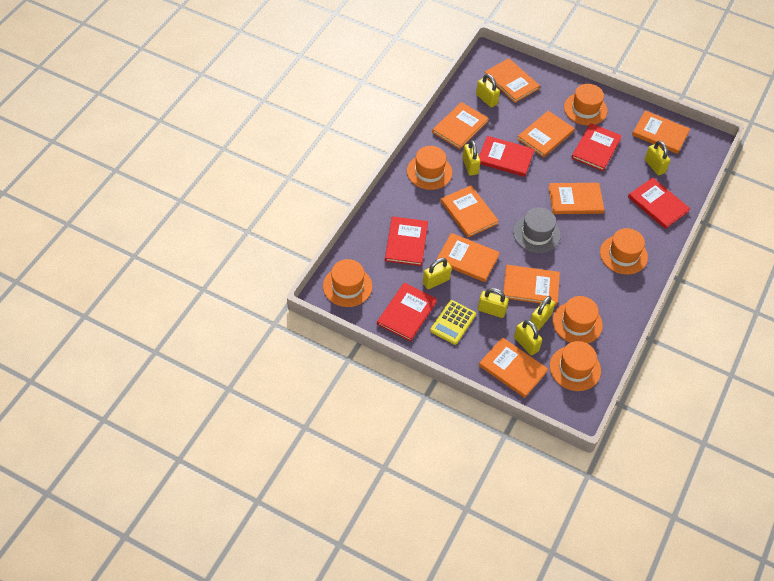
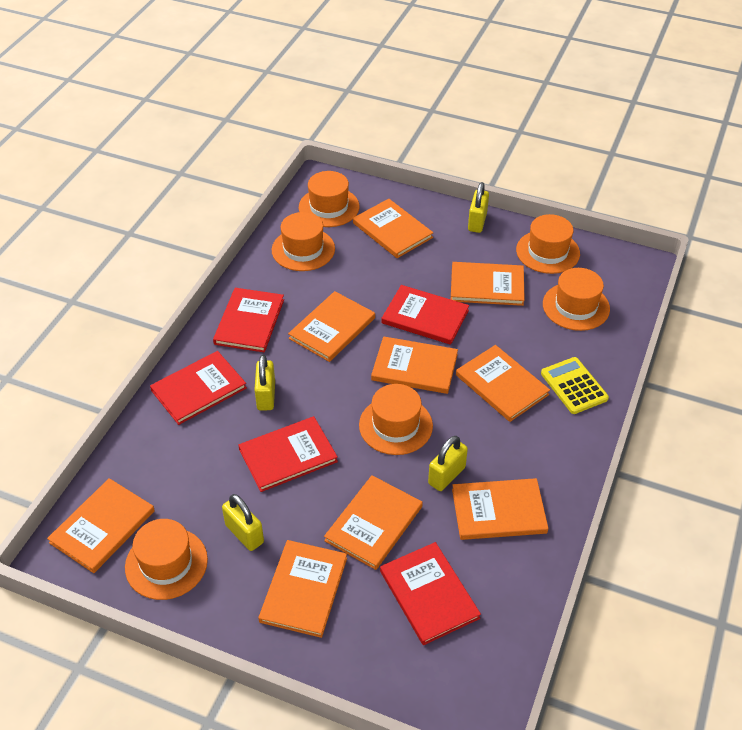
grey hat: [513,207,561,253] = 1 -> none = 0
yellow padlock: [423,258,452,289] [462,140,481,176] [476,74,500,108] [478,288,509,318] [514,320,542,356] [530,296,555,331] [645,141,670,175] = 7 -> [222,494,264,551] [255,355,275,410] [428,436,468,491] [468,182,489,233] = 4

